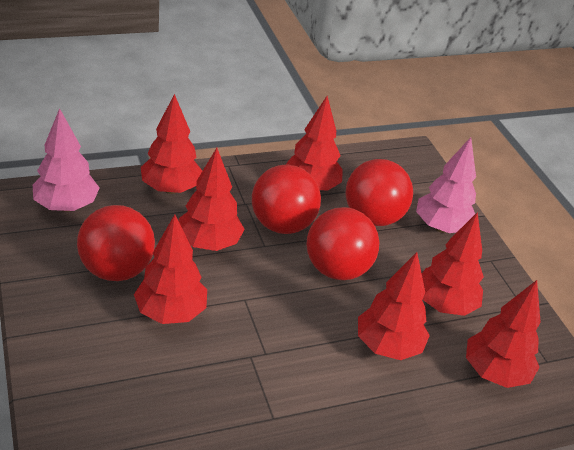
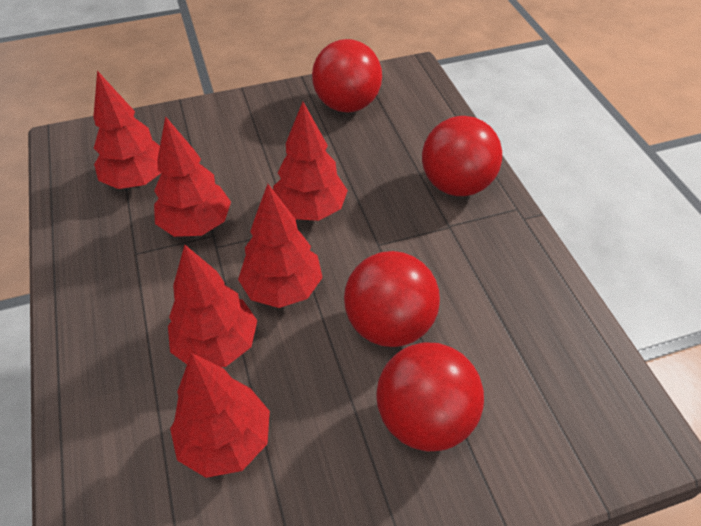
pink tree: [33,108,100,212] [416,137,476,233] = 2 -> none = 0
red tree: [134,214,207,324] [141,94,202,194] [179,148,244,251] [285,96,343,190] [358,252,430,360] [422,212,484,316] [466,280,541,388] = 7 -> [93,71,161,189] [154,116,231,237] [168,245,257,367] [170,353,270,478] [238,184,323,308] [273,102,348,221] = 6

